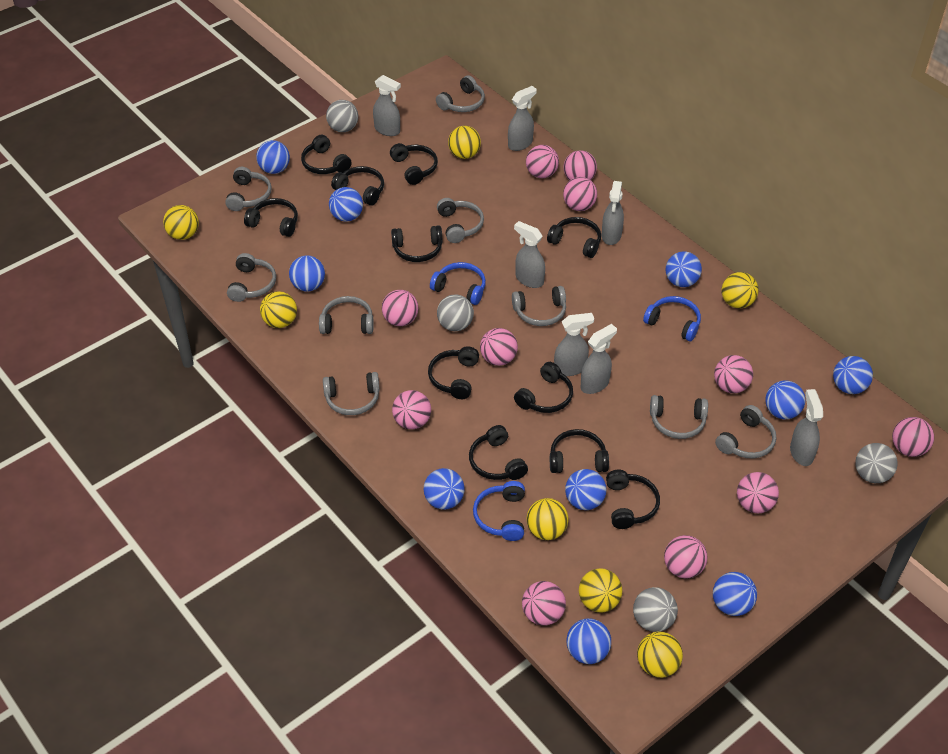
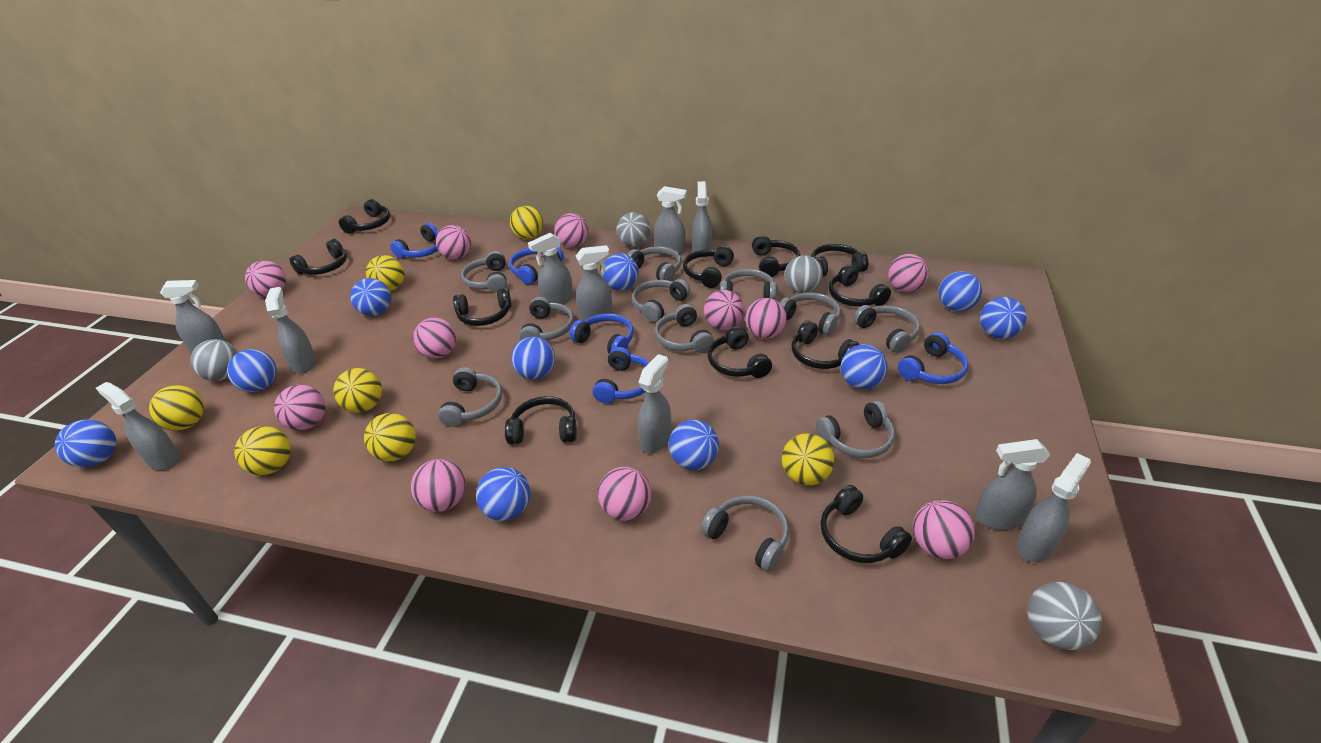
blue headphones: [430,262,486,305] [473,481,525,541] [643,296,701,341] = 3 -> [390,223,439,259] [509,247,564,285] [570,313,634,354] [593,347,650,404] [898,332,968,384] = 5
grey headphones: [225,167,272,211] [227,253,276,302] [319,296,374,334] [323,372,380,415] [436,75,485,112] [437,198,484,243] [512,286,566,326] [650,395,708,439] [715,405,776,459] = 9 -> [438,367,502,427] [461,251,507,293] [519,297,574,340] [627,246,681,281] [632,279,690,322] [655,304,714,353] [701,496,789,572] [720,269,776,300] [780,292,841,336] [816,401,895,458] [853,305,920,353] = 11
grey spray bottle: [373,75,401,136] [508,86,537,151] [514,221,545,288] [554,313,594,376] [581,324,617,394] [602,181,624,245] [790,389,823,466] = 7 -> [96,382,180,470] [160,280,226,353] [265,287,316,373] [528,233,573,305] [576,245,613,321] [638,354,671,453] [654,186,687,256] [692,181,713,257] [975,439,1050,530] [1017,453,1091,562] = 10

